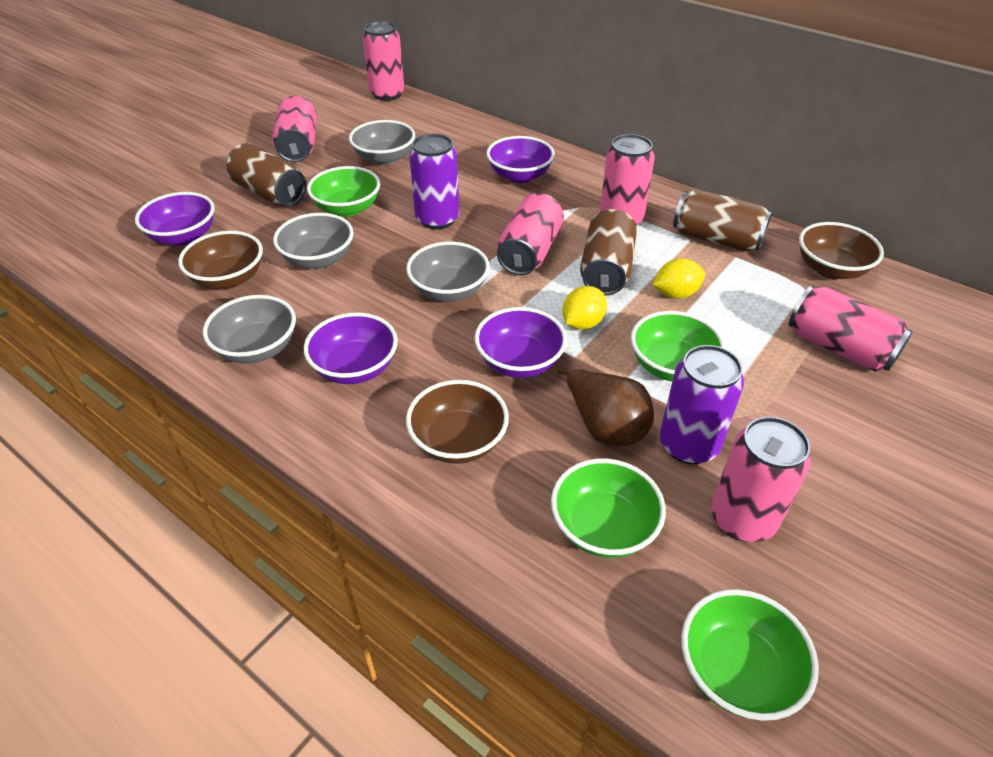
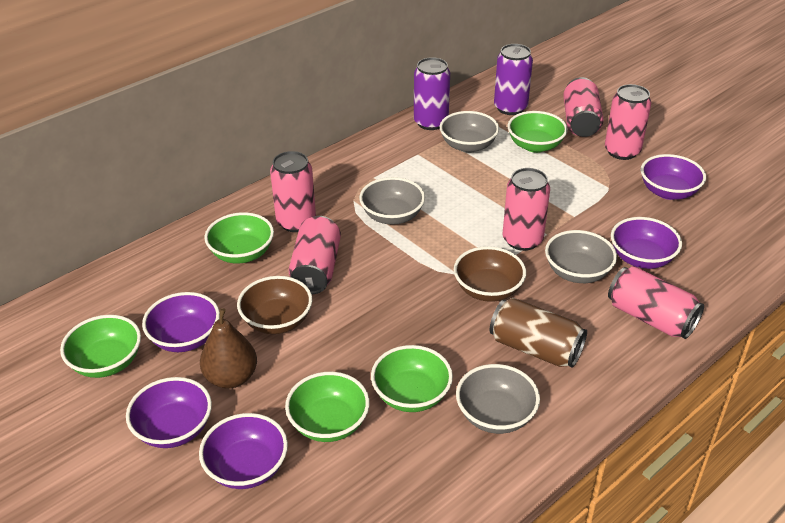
brown bowl: [178,231,263,289] [406,380,509,464] [799,222,884,279] = 3 -> [237,276,312,334] [454,246,526,302] = 2
brown can: [226,143,306,206] [580,209,637,295] [673,188,772,251] = 3 -> [490,298,587,368] = 1
green bowl: [307,166,380,217] [551,458,666,558] [631,311,725,381] [681,589,819,721] = 4 -> [60,315,141,378] [204,212,274,263] [285,372,370,442] [371,345,453,412] [508,111,568,153] = 5
purple bowl: [135,192,215,246] [304,313,398,384] [475,307,567,378] [486,136,555,183] = 4 -> [126,377,212,448] [142,292,220,352] [199,413,288,489] [611,217,682,269] [641,154,706,200] = 5
yellow lemon: [562,286,607,330] [653,258,705,299] = 2 -> none = 0

